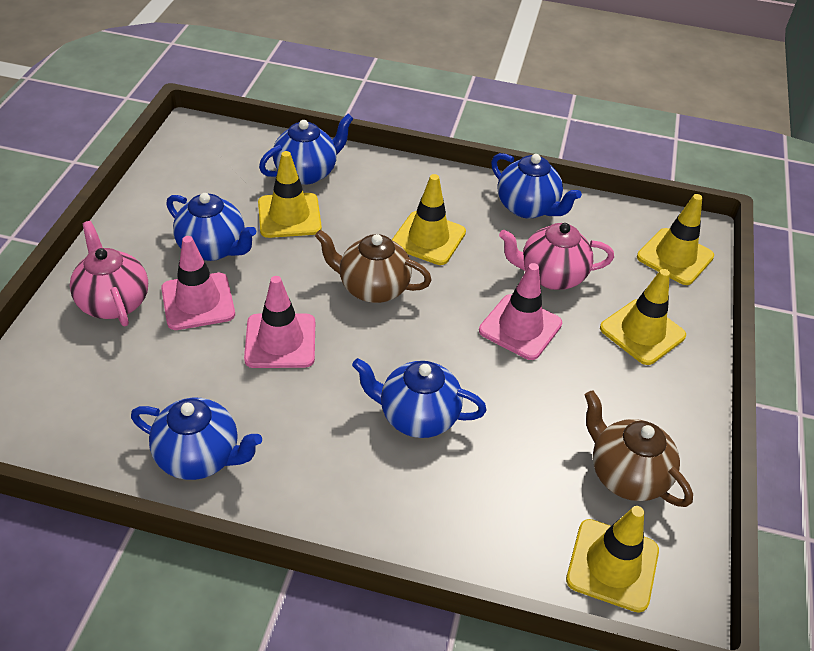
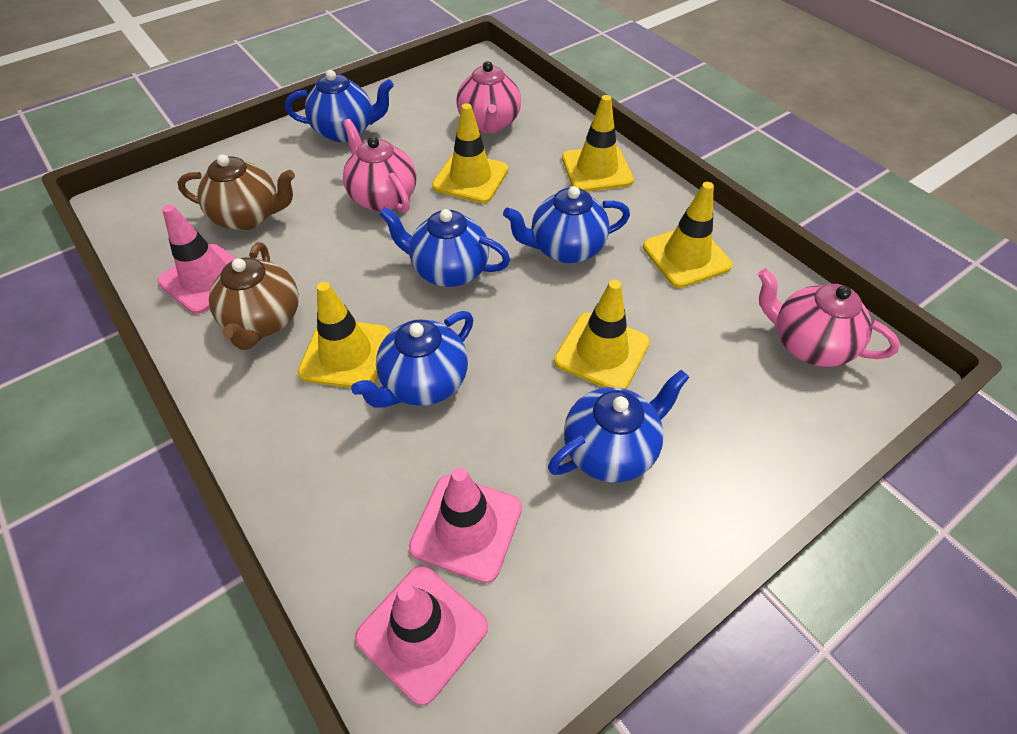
pink teapot: [70,221,148,327] [499,223,614,290] = 2 -> [343,119,416,213] [456,61,521,133] [758,268,900,367] = 3

